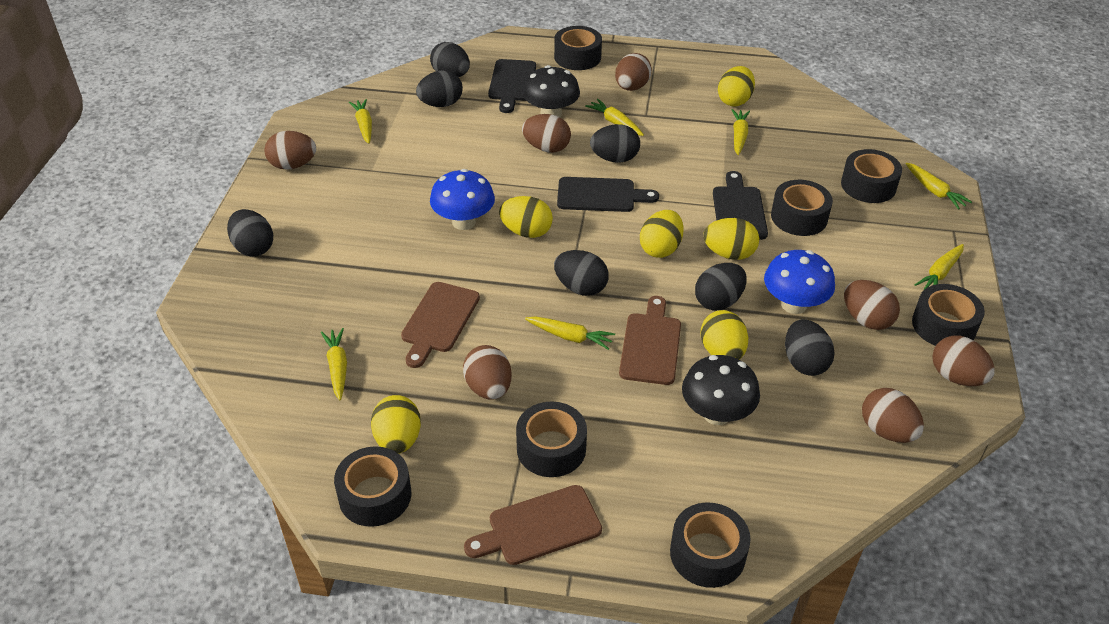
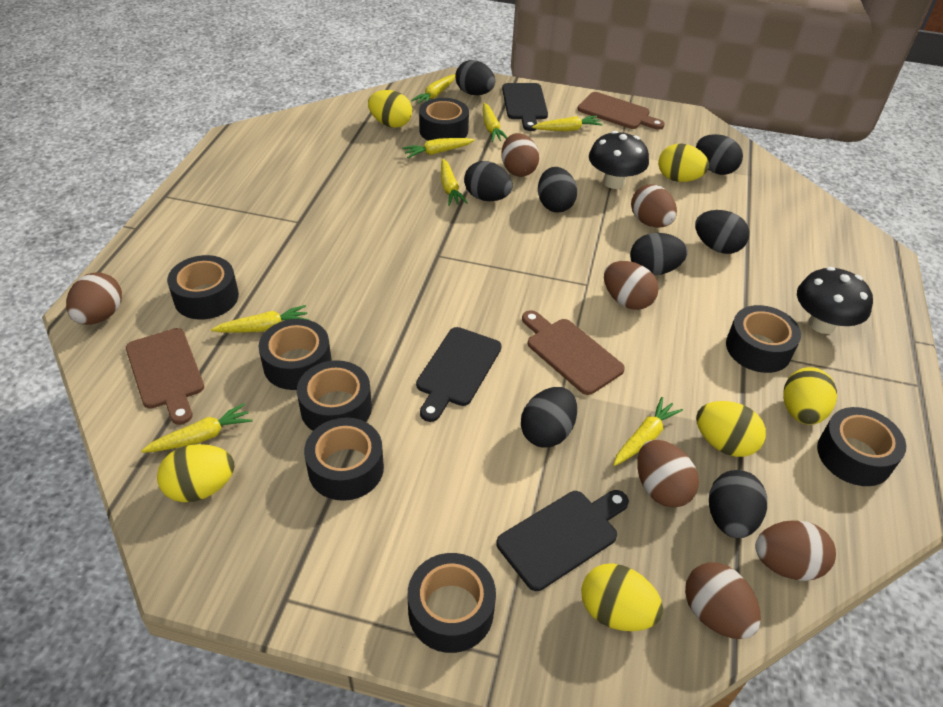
black egg: [227,209,273,257] [416,70,463,107] [430,42,470,77] [554,250,609,296] [590,124,640,163] [695,263,747,311] [785,319,835,376] = 7 -> [455,60,495,95] [464,161,512,201] [521,387,577,447] [538,167,577,213] [630,233,688,275] [695,210,749,254] [696,134,743,175] [709,470,767,538] = 8
black tape: [334,446,411,527] [516,402,587,477] [554,26,602,70] [670,502,751,588] [771,180,833,236] [841,149,902,203] [912,284,985,346] = 7 -> [167,255,239,320] [259,319,332,390] [297,360,372,431] [304,418,384,501] [407,553,496,653] [419,98,469,141] [726,305,801,373] [817,407,906,486] = 8
blue mushroom: [430,169,495,230] [764,250,835,314] = 2 -> none = 0
yellow carrot: [321,328,347,400] [349,99,372,144] [525,316,615,350] [585,99,644,136] [732,109,750,155] [906,163,972,210] [915,244,964,290] = 7 -> [141,403,253,453] [211,305,309,333] [402,138,475,158] [411,74,455,104] [441,159,468,206] [483,103,508,142] [532,116,603,131] [613,397,683,466] = 8

